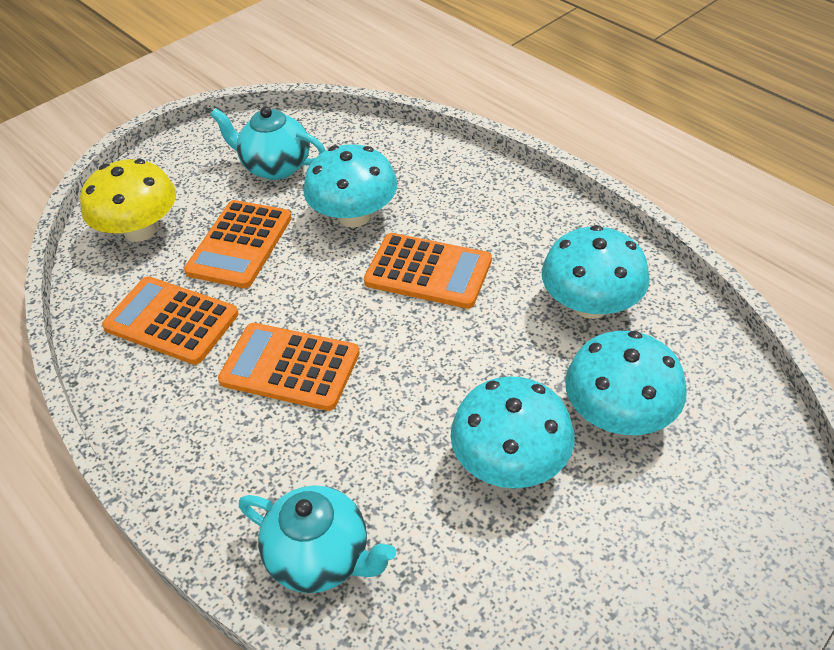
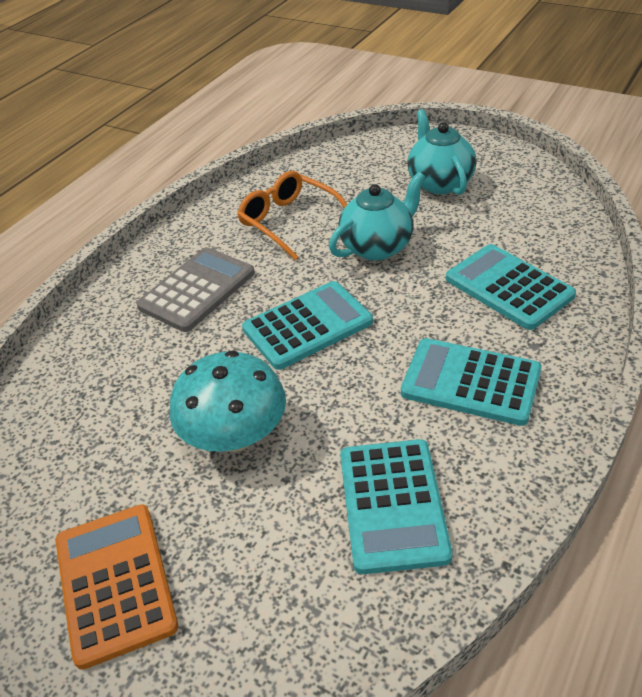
grey calculator: none = 0 -> [136,247,255,332] = 1
orange calculator: [102,277,239,365] [184,200,292,288] [218,323,360,411] [364,233,492,309] = 4 -> [55,504,178,670] = 1
orange glasses: none = 0 -> [237,171,347,260] = 1
turquoise calculator: none = 0 -> [242,281,373,370] [340,439,452,574] [401,338,542,426] [446,244,576,330] = 4
turquoise mushroom: [303,144,398,228] [451,376,575,488] [542,225,650,319] [565,331,687,435] = 4 -> [170,350,286,452] = 1
yellow mushroom: [80,159,176,242] = 1 -> none = 0

